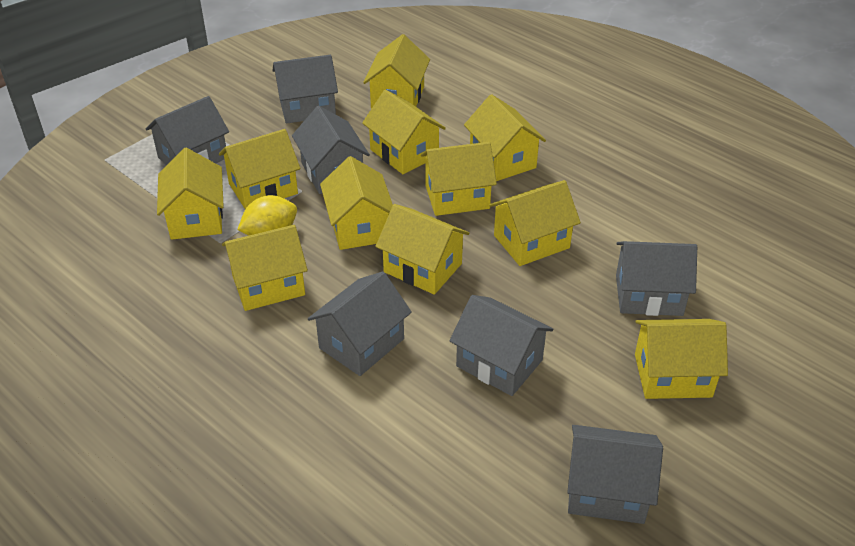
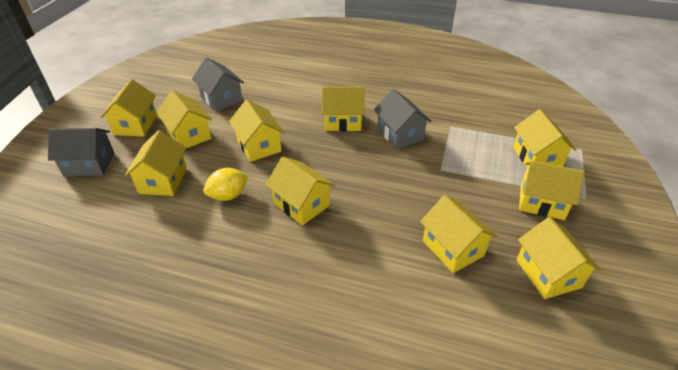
grey house: [146,96,229,165] [273,55,338,124] [292,106,370,194] [308,271,412,376] [449,295,553,396] [567,425,663,524] [616,241,697,316] = 7 -> [48,128,114,176] [192,57,244,112] [374,89,432,149] = 3
yellow house: [157,148,224,240] [219,129,300,209] [222,225,308,311] [320,156,393,250] [362,90,446,174] [363,34,430,109] [375,204,470,295] [421,142,497,216] [464,94,546,181] [489,180,581,266] [635,319,728,399] = 11 -> [101,79,157,137] [125,130,187,196] [157,90,212,148] [229,100,285,162] [265,157,335,226] [322,86,365,131] [420,195,497,273] [513,109,576,167] [517,217,601,299] [519,161,585,220] = 10

